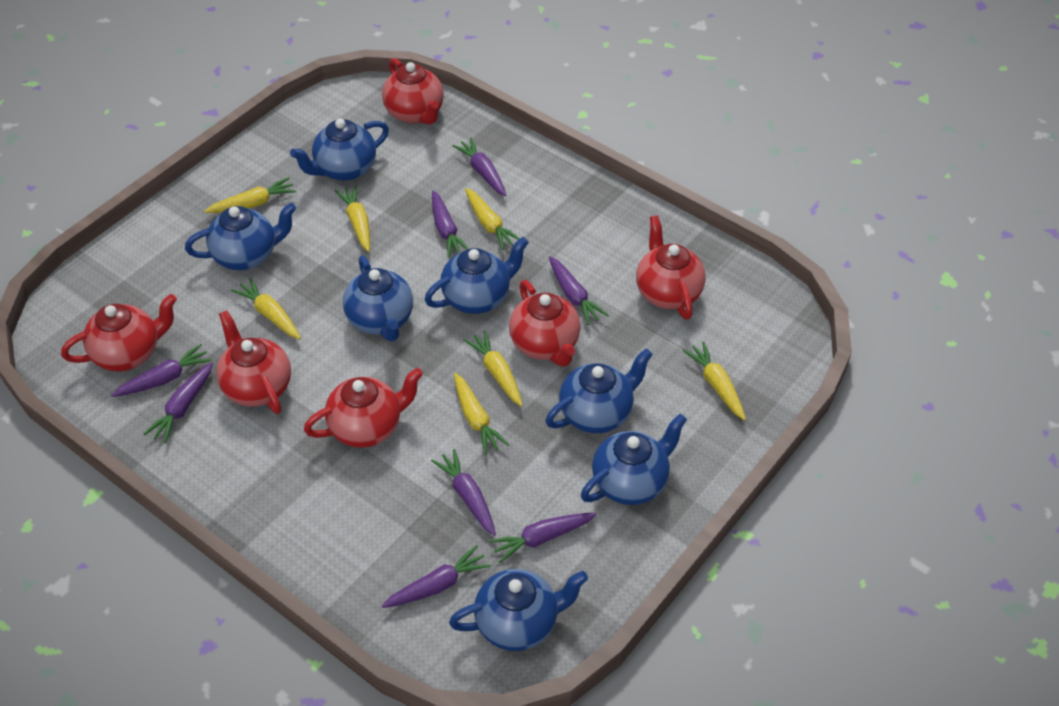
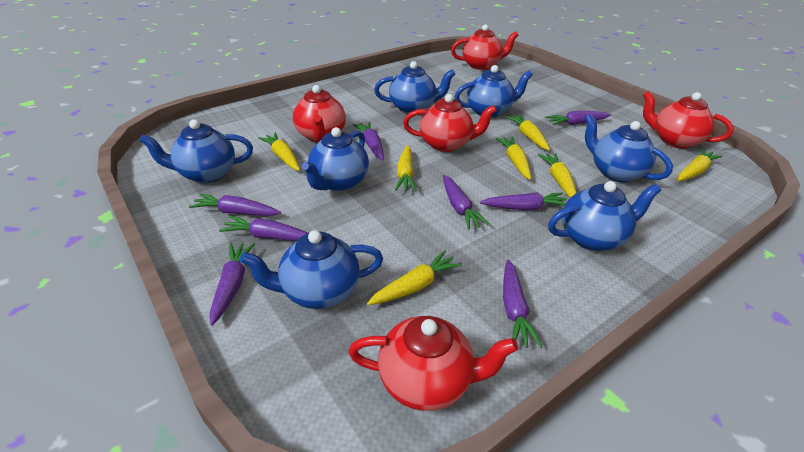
red teapot: [61,294,177,371] [216,310,291,414] [304,368,423,448] [382,58,444,125] [509,280,581,367] [636,215,705,319] = 6 -> [293,85,346,142] [348,316,518,411] [403,94,497,152] [451,25,519,70] [643,91,734,149] = 5

